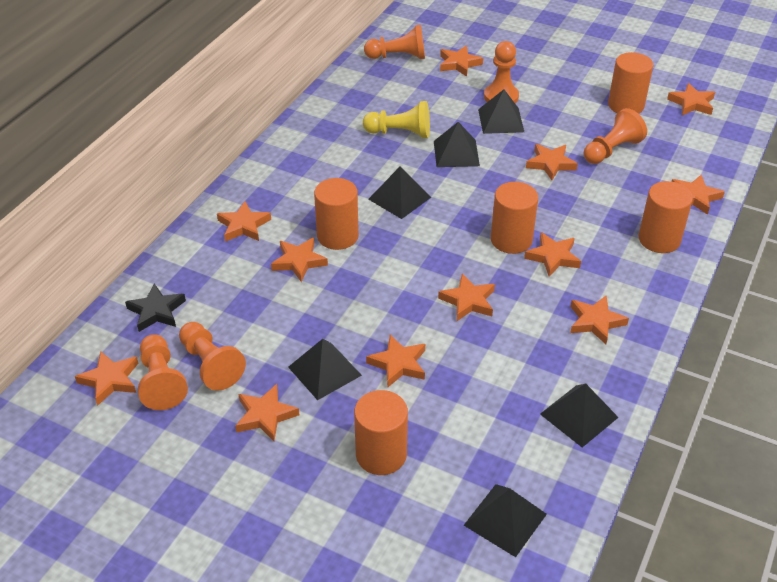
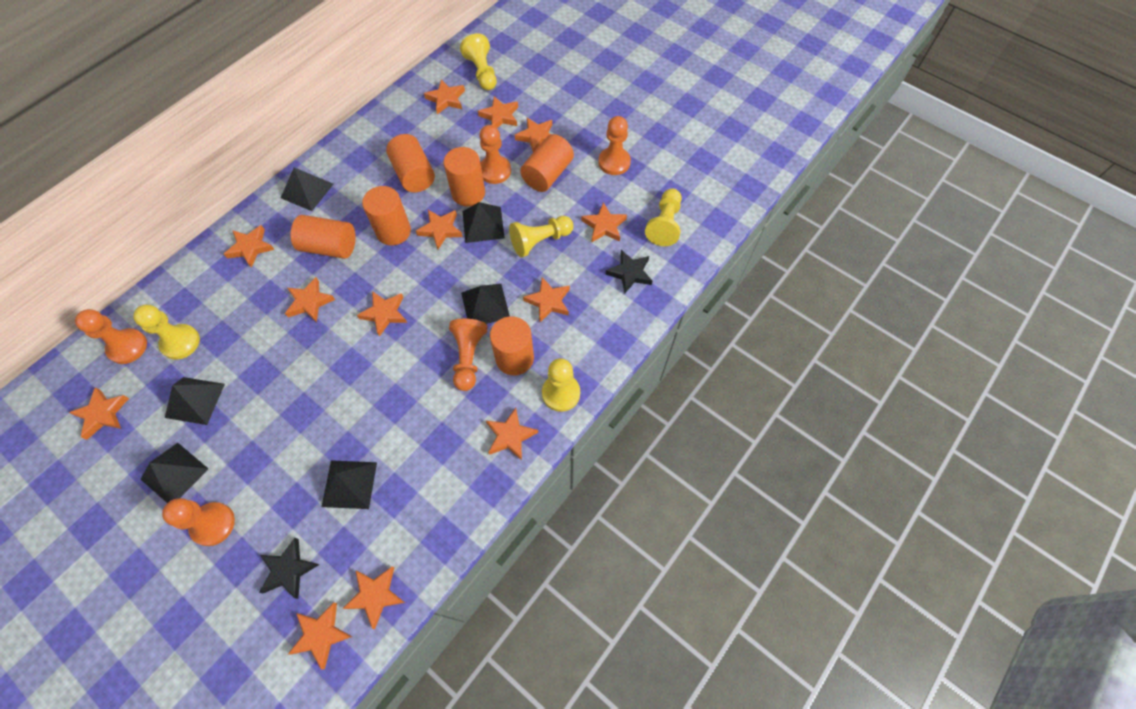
black star: [125,283,186,332] = 1 -> [259,538,319,599] [606,250,652,294] = 2
orange cylinder: [314,178,359,250] [354,390,408,475] [491,182,538,254] [608,52,653,114] [639,181,693,253] = 5 -> [290,215,356,259] [362,186,411,245] [386,134,435,192] [444,147,485,206] [490,316,534,375] [520,134,574,192] = 6
orange star: [75,351,138,406] [217,201,271,242] [235,384,299,441] [271,238,328,282] [366,335,425,387] [438,274,495,321] [440,46,483,77] [524,232,581,277] [526,144,578,180] [570,295,629,344] [667,83,715,115] [672,174,725,215] = 12 -> [69,387,129,440] [224,225,275,268] [285,277,335,323] [287,603,353,670] [342,567,405,629] [357,291,407,337] [416,210,463,249] [424,79,465,114] [478,96,518,128] [486,408,538,461] [515,118,552,152] [523,277,570,322] [581,202,627,242] = 13
yellow pawn: [363,101,430,138] = 1 -> [133,305,200,360] [460,33,497,90] [509,216,573,258] [542,358,580,412] [645,188,682,246] = 5

